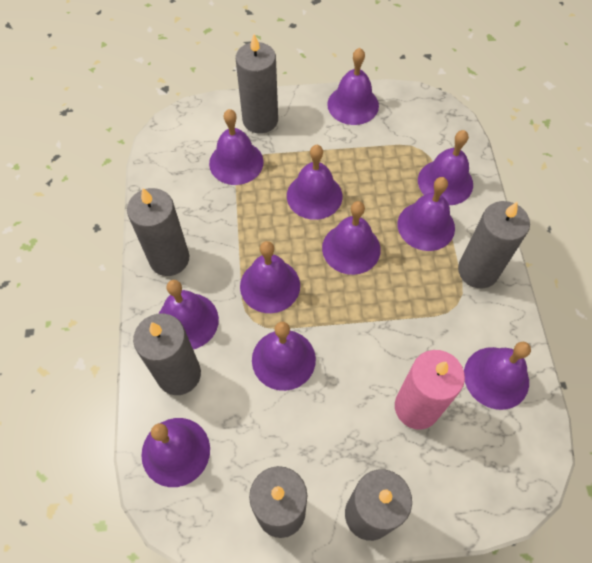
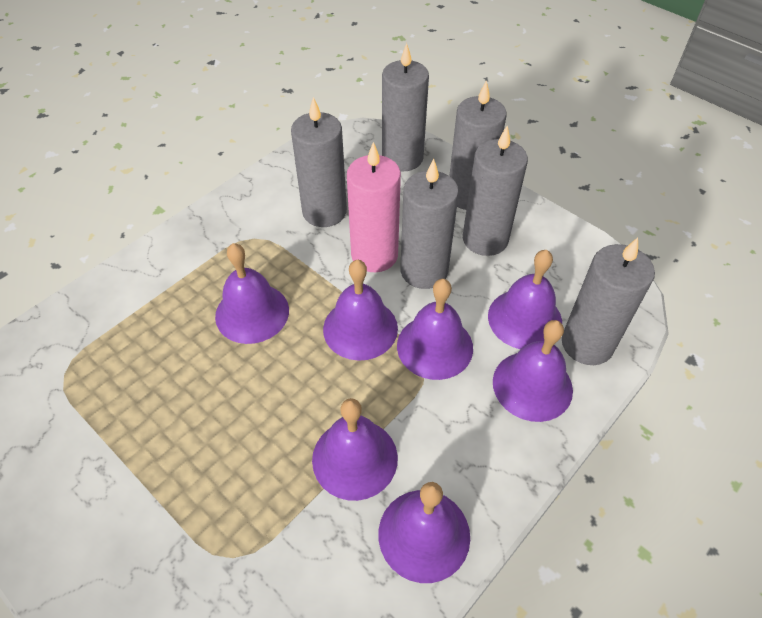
purple bell: [141,418,210,487] [159,280,219,349] [209,109,264,185] [240,241,300,313] [252,322,316,391] [287,145,342,220] [322,201,381,275] [327,48,379,125] [397,177,455,251] [418,130,473,206] [464,342,531,410] = 11 -> [215,243,289,344] [312,398,398,501] [323,260,398,361] [378,482,470,583] [397,279,473,380] [488,250,562,349] [493,320,573,422] = 7

